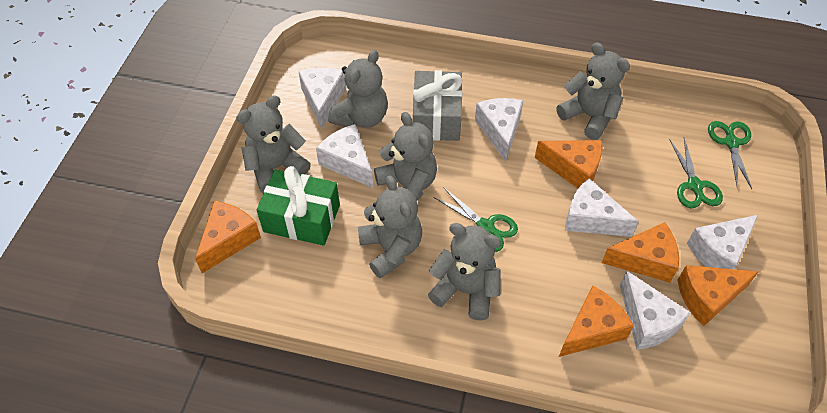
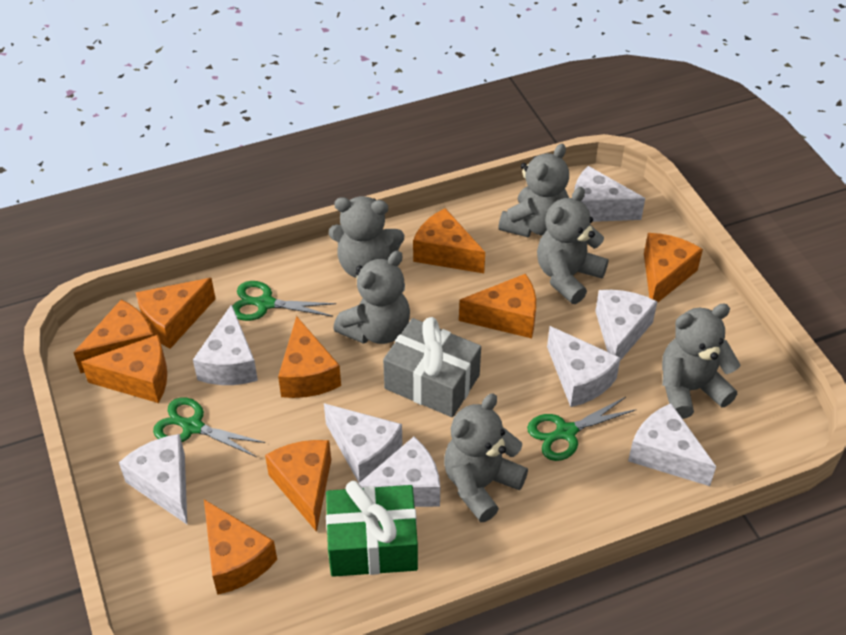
orange cheese: [195,201,261,273] [535,140,602,188] [559,286,634,357] [602,222,679,283] [678,265,758,326] = 5 -> [74,300,153,373] [81,335,167,403] [135,278,216,349] [204,500,277,595] [265,440,331,532] [278,316,341,398] [413,208,485,273] [459,274,536,338] [644,233,703,303] = 9
white cheese: [299,68,346,129] [316,124,373,188] [475,98,523,162] [565,178,639,237] [620,271,691,350] [687,215,758,269] = 6 -> [119,434,187,524] [193,304,258,385] [324,403,402,483] [359,437,440,507] [547,326,621,407] [574,166,645,222] [595,290,657,361] [628,403,716,486] = 8

